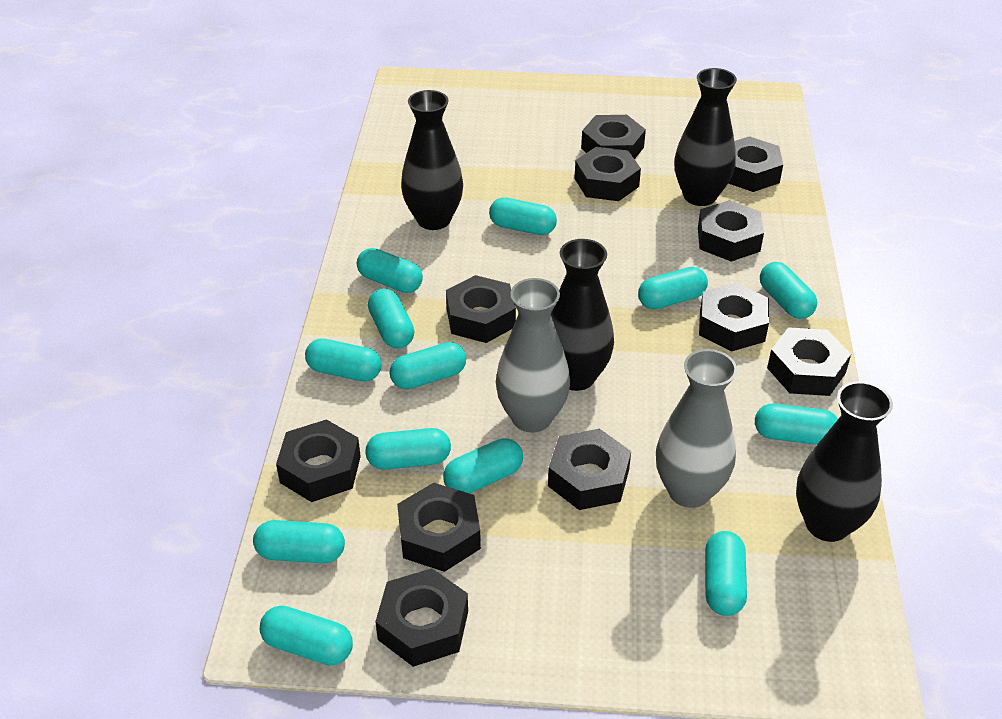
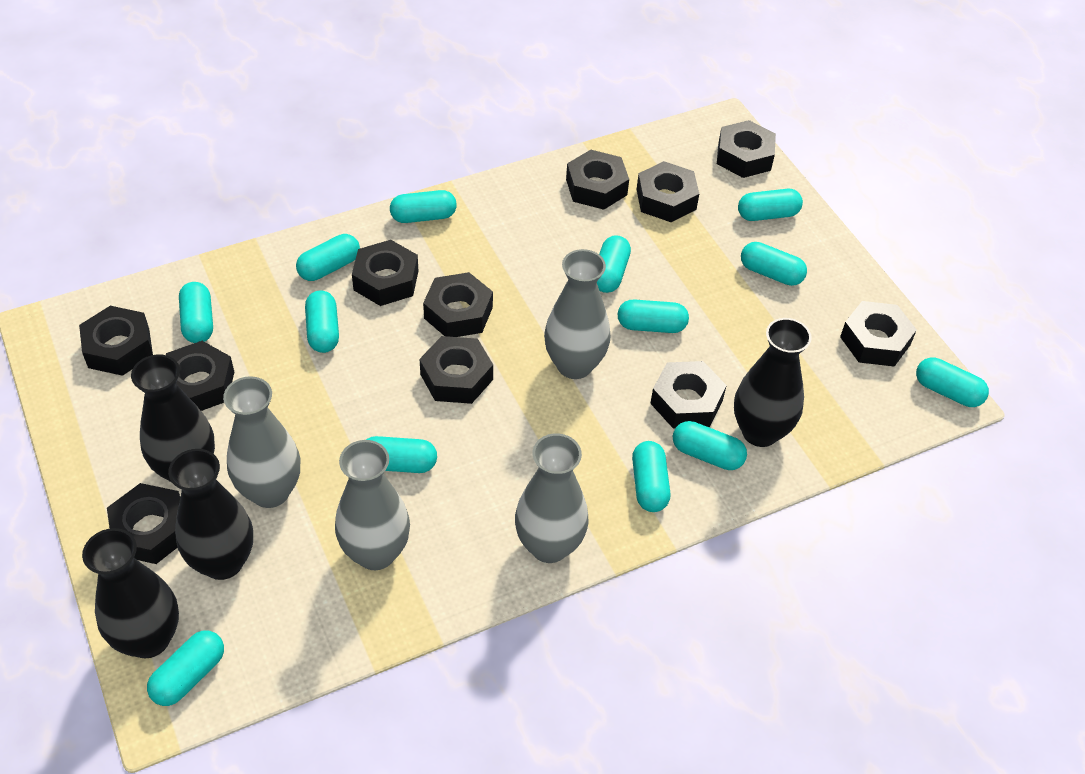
grey vase: [496,278,570,433] [656,349,737,508] = 2 -> [223,376,300,508] [335,440,410,570] [515,433,589,563] [544,249,611,379] = 4

